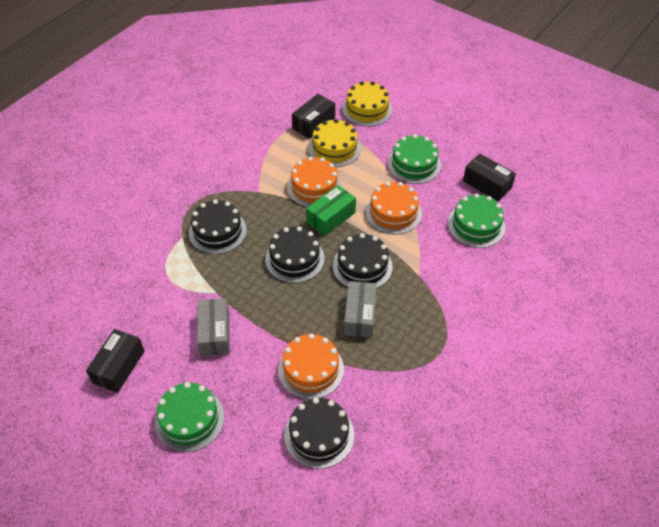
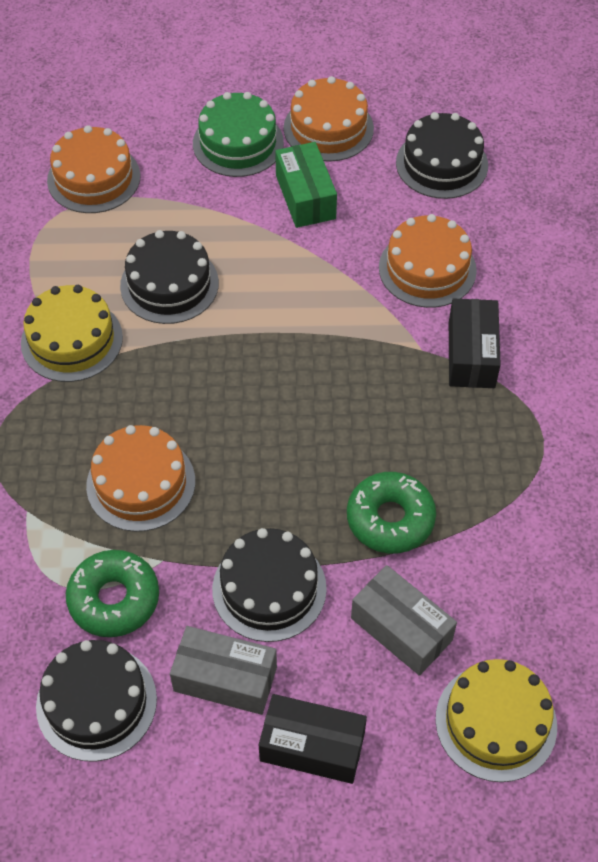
black box: [86,329,144,393] [292,94,335,139] [463,153,516,202] = 3 -> [259,694,367,784] [449,298,501,388] = 2
green cake: [155,382,224,452] [387,134,441,184] [448,194,506,248] = 3 -> [193,92,284,177] = 1
green donut: none = 0 -> [66,550,159,637] [347,472,436,554] = 2
orange cake: [278,333,344,399] [287,157,342,207] [365,182,422,235] = 3 -> [47,125,140,213] [86,425,195,532] [284,76,374,162] [379,214,477,308] = 4

